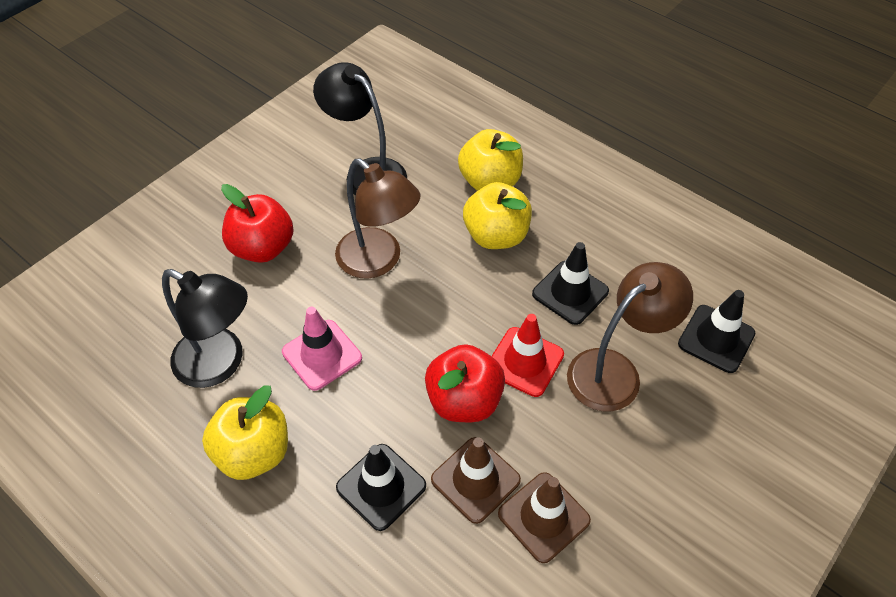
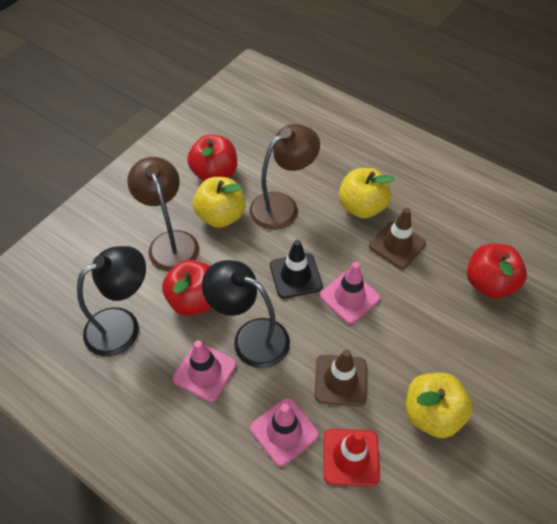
black traffic cone: [336,444,426,531] [532,242,609,325] [678,290,755,373] = 3 -> [270,240,323,299] = 1
pink traffic cone: [282,307,362,391] = 1 -> [172,340,237,402] [250,398,319,467] [320,262,380,324] = 3
red apple: [221,184,294,263] [425,344,505,422] = 2 -> [162,260,212,316] [187,135,237,181] [467,244,527,299] = 3

